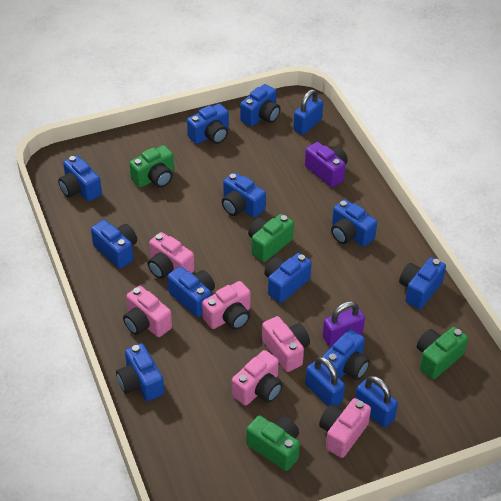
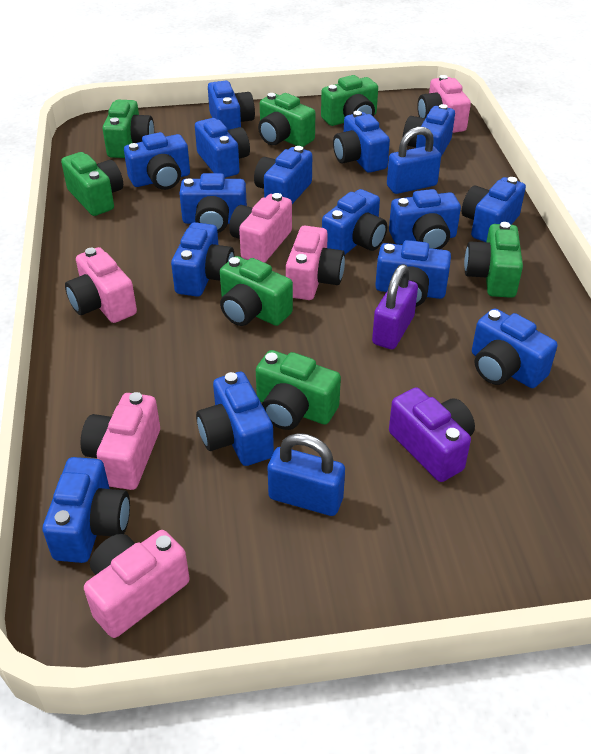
blue camera: [58,155,102,201] [91,220,137,269] [116,343,164,401] [167,266,215,317] [187,104,229,144] [222,172,266,218] [240,84,280,127] [264,253,312,303] [322,329,370,380] [331,199,377,246] [399,257,446,309] = 11 -> [43,457,130,563] [124,132,190,190] [171,222,235,297] [179,173,247,233] [195,118,250,178] [196,372,274,466] [208,81,255,130] [254,146,312,204] [322,189,387,254] [333,111,390,173] [375,240,451,307] [389,189,461,249] [403,104,455,157] [462,177,526,242] [472,308,558,388] = 15
blue padlock: [293,89,323,135] [305,356,345,406] [355,376,398,427] = 3 -> [268,433,345,516] [387,127,441,194] = 2
green camera: [129,145,174,188] [246,416,300,471] [248,214,294,262] [417,327,468,379] = 4 -> [61,152,123,216] [102,100,154,158] [220,256,293,326] [256,350,341,430] [258,93,315,147] [321,75,378,126] [464,222,523,298] = 7

